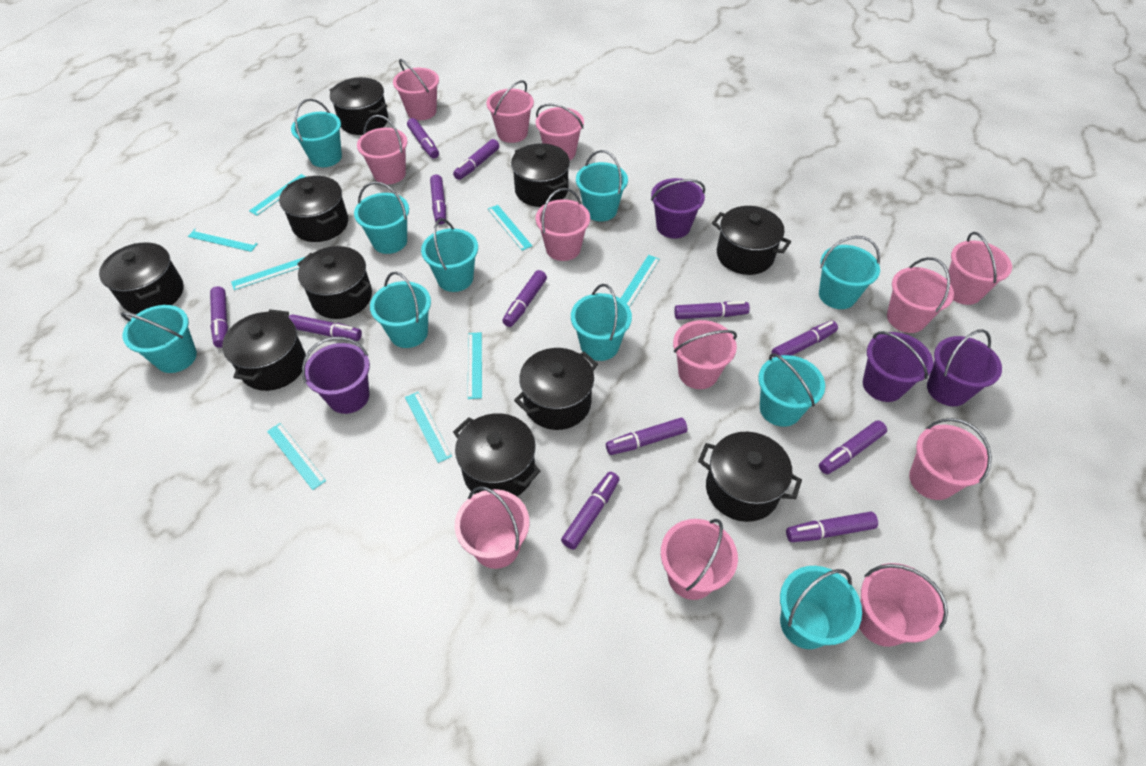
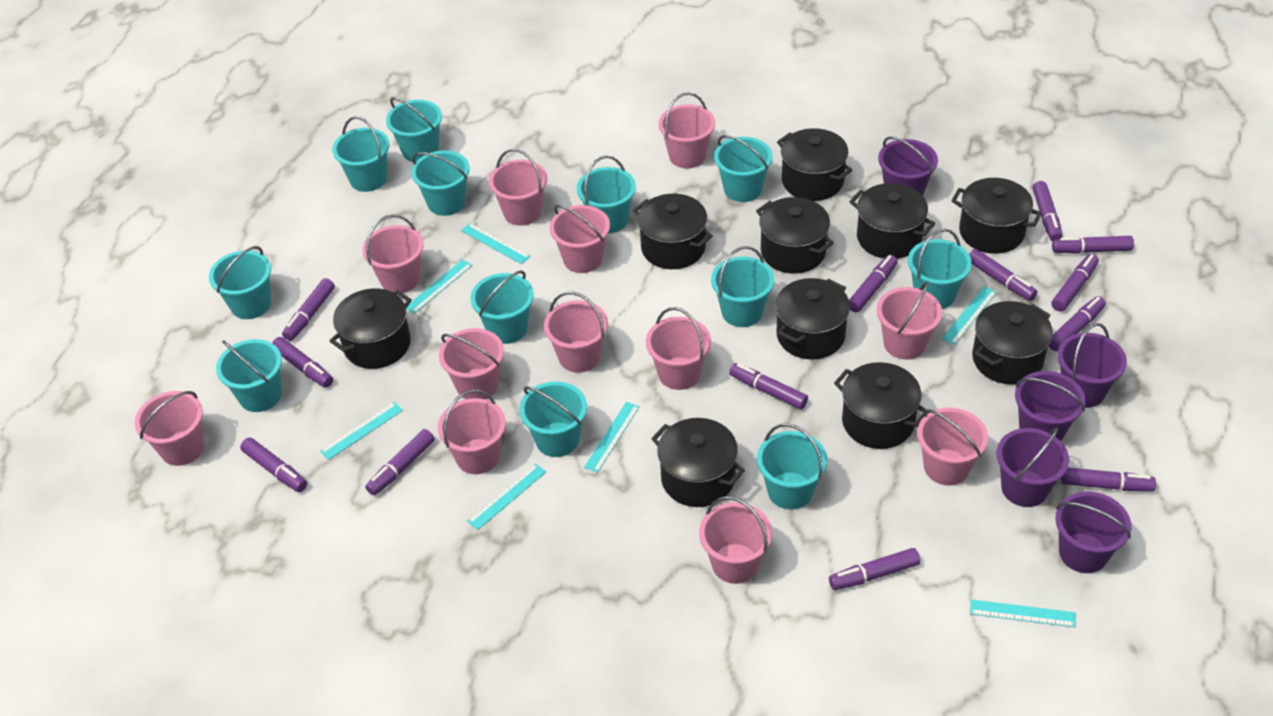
purple bucket: [302,336,370,414] [651,178,705,239] [863,331,933,402] [927,329,1002,406] = 4 -> [878,136,938,196] [997,428,1069,507] [1015,371,1086,441] [1055,492,1132,573] [1057,323,1127,408] = 5
purple marker: [210,286,228,348] [289,314,362,341] [407,118,439,159] [430,174,446,225] [453,139,499,180] [502,270,547,327] [561,472,620,550] [606,418,688,455] [674,301,750,319] [771,321,838,358] [786,511,878,542] [819,420,887,474] = 12 -> [240,437,307,492] [272,337,333,388] [282,278,335,341] [365,429,435,496] [729,363,808,410] [829,548,920,590] [849,255,897,312] [969,249,1038,301] [1032,181,1062,241] [1049,296,1106,351] [1051,254,1099,311] [1052,236,1134,254] [1061,467,1156,492] = 13
turquoise bucket: [121,305,197,373] [291,99,342,167] [354,181,409,254] [370,272,431,348] [421,218,478,292] [571,284,632,361] [576,150,628,221] [759,353,825,427] [780,566,862,649] [819,236,880,309] = 10 -> [209,246,271,319] [216,339,282,412] [332,116,389,192] [386,97,442,162] [411,150,470,216] [470,270,534,344] [520,381,587,457] [577,156,636,234] [711,246,774,327] [714,135,773,202] [757,423,827,509] [908,228,972,309] = 12
turquoise ruler: [188,229,258,252] [231,257,305,290] [249,174,306,215] [267,423,326,490] [405,392,452,463] [468,332,482,399] [488,205,532,250] [620,255,659,307] = 8 -> [320,402,403,460] [406,259,473,314] [461,223,530,264] [467,463,546,530] [584,402,640,473] [942,286,997,345] [970,599,1076,627] = 7

